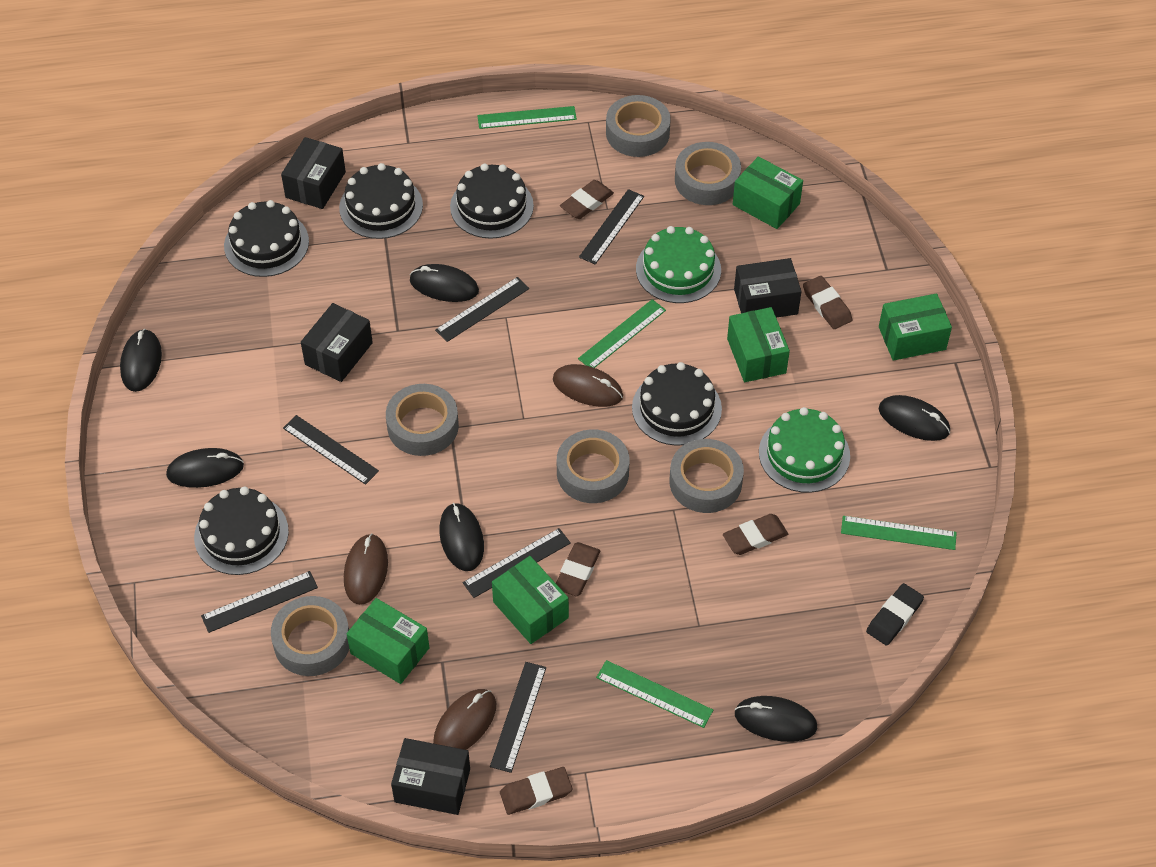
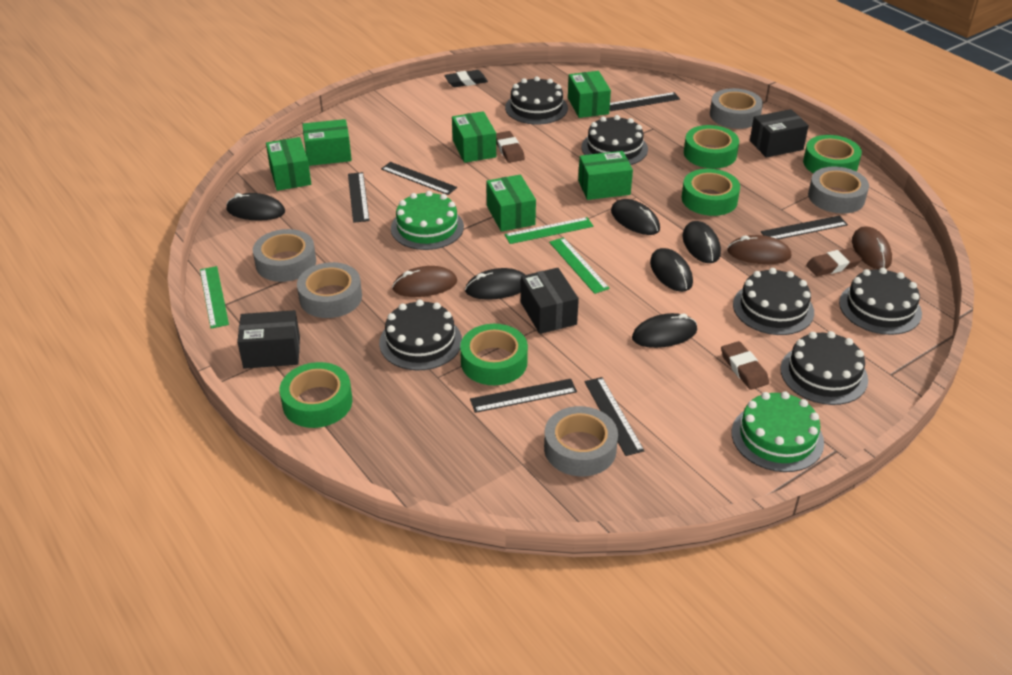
black box: [281,137,346,209] [301,303,373,382] [391,738,470,815] [734,258,802,318] = 4 -> [237,310,300,369] [521,268,579,334] [750,109,809,158] = 3
black cake: [194,487,289,575] [224,200,309,277] [339,163,423,239] [450,164,534,239] [632,362,722,446] = 5 -> [379,299,462,370] [505,76,568,124] [581,115,648,165] [733,268,814,335] [780,331,868,405] [839,267,922,335] = 6
brown eraser: [500,767,573,815] [556,542,600,596] [560,180,614,219] [723,514,788,555] [803,276,852,329] = 5 -> [496,131,525,163] [721,341,769,390] [806,248,862,276] = 3
green box: [347,598,429,684] [492,556,569,644] [727,307,790,382] [733,156,803,229] [879,293,952,360] = 5 -> [266,137,311,191] [302,119,352,166] [452,111,496,163] [486,174,536,232] [568,71,611,118] [578,151,633,200] = 6
green ruler: [477,106,577,129] [578,299,666,368] [596,660,713,728] [841,516,957,550] = 4 -> [200,266,229,329] [504,217,593,244] [549,237,610,294] = 3
green tape: none = 0 -> [280,362,352,428] [460,324,528,385] [682,169,740,216] [684,125,739,168] [803,135,862,173] = 5
grey tape: [271,596,349,676] [386,384,459,456] [557,429,629,503] [606,95,671,157] [670,439,744,513] [675,142,741,205] = 6 -> [253,229,316,282] [297,262,362,318] [544,406,618,476] [710,88,763,129] [808,166,869,214] = 5

